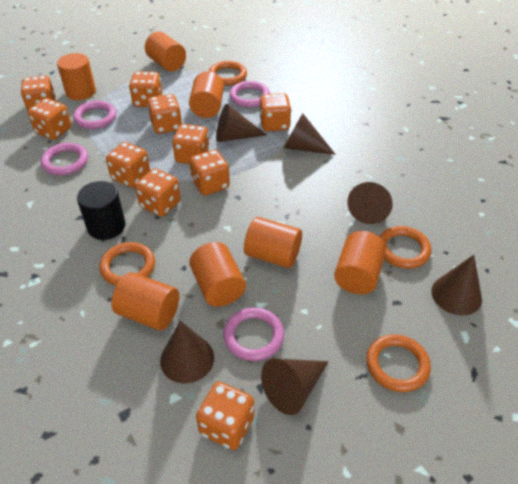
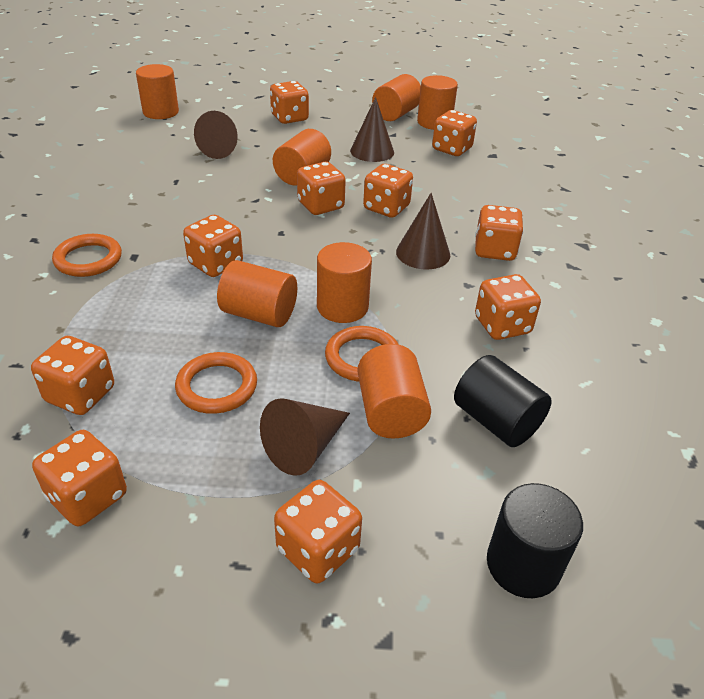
black cylinder: [77,181,126,240] = 1 -> [454,355,552,447] [487,483,583,598] = 2
brown cone: [160,321,214,384] [216,104,267,142] [261,358,328,415] [284,113,336,155] [347,182,393,224] [431,255,482,315] = 6 -> [194,111,238,159] [260,398,350,476] [350,97,394,162] [396,193,450,270] = 4
orange ring: [99,242,155,286] [209,61,247,85] [366,334,431,392] [379,226,432,269] = 4 -> [52,234,122,277] [175,352,257,414] [325,326,399,382] = 3
pink ring: [41,143,88,175] [73,101,117,129] [223,307,284,361] [229,81,270,107] = 4 -> none = 0

